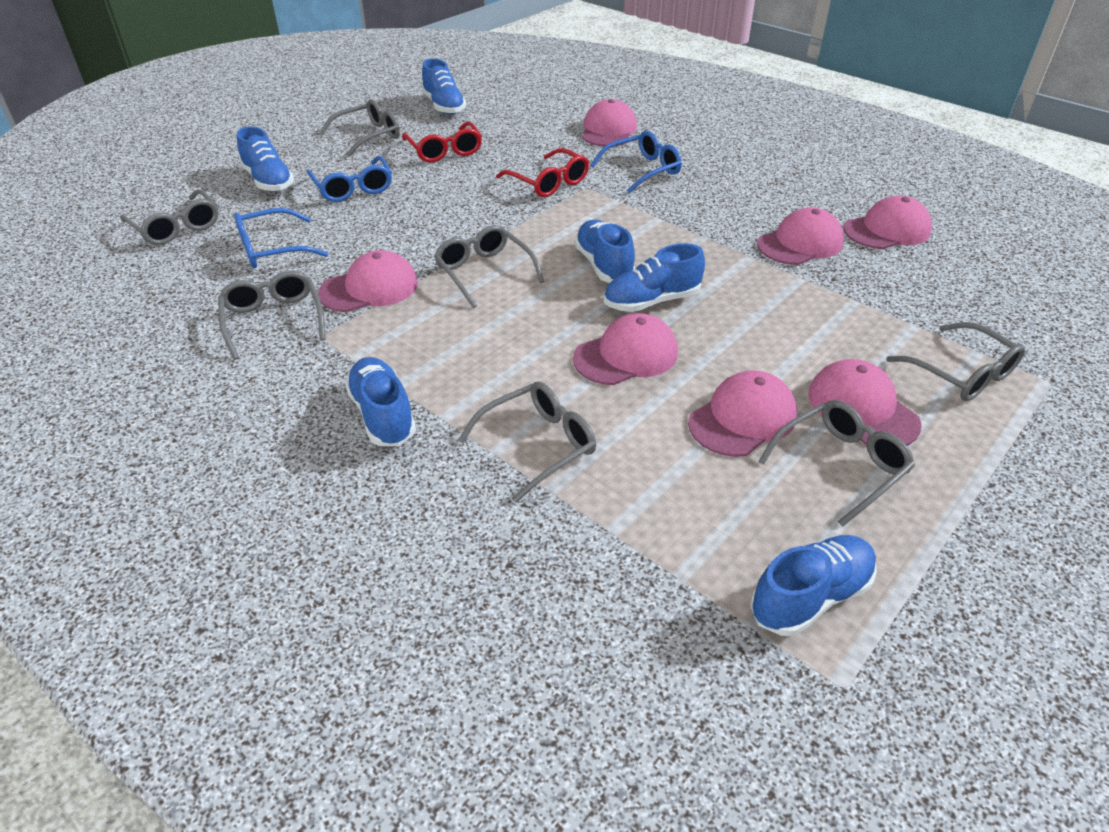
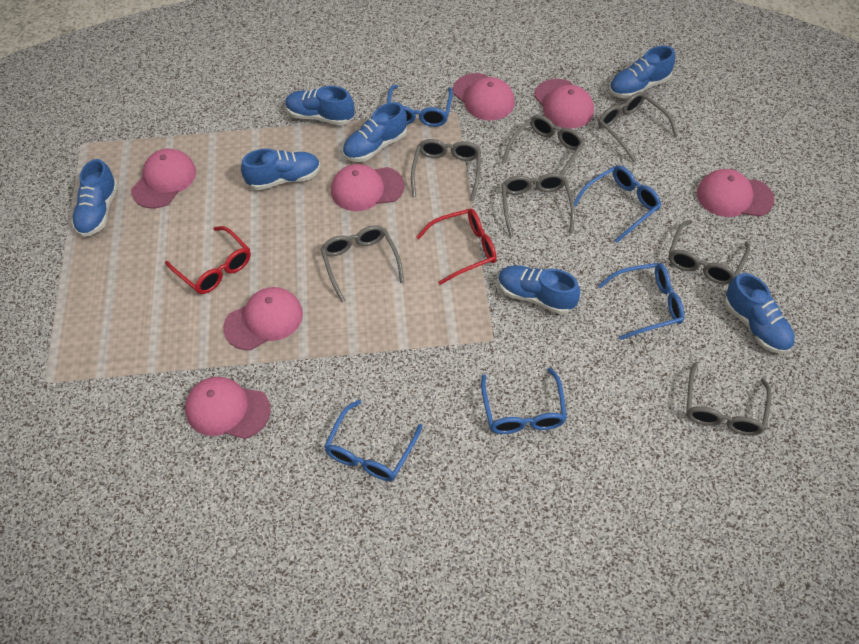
blue glasses: [234,208,328,268] [307,156,392,202] [591,131,682,193] = 3 -> [324,400,423,481] [387,85,453,127] [481,368,567,434] [574,165,661,243] [598,263,684,340] = 5
blue shoe: [237,126,294,192] [345,357,416,446] [422,58,466,115] [574,220,635,283] [604,243,705,312] [750,535,877,636] = 6 -> [72,159,118,237] [241,149,321,190] [285,86,354,125] [342,102,407,162] [498,265,580,314] [609,46,675,99] [724,273,795,354] = 7

